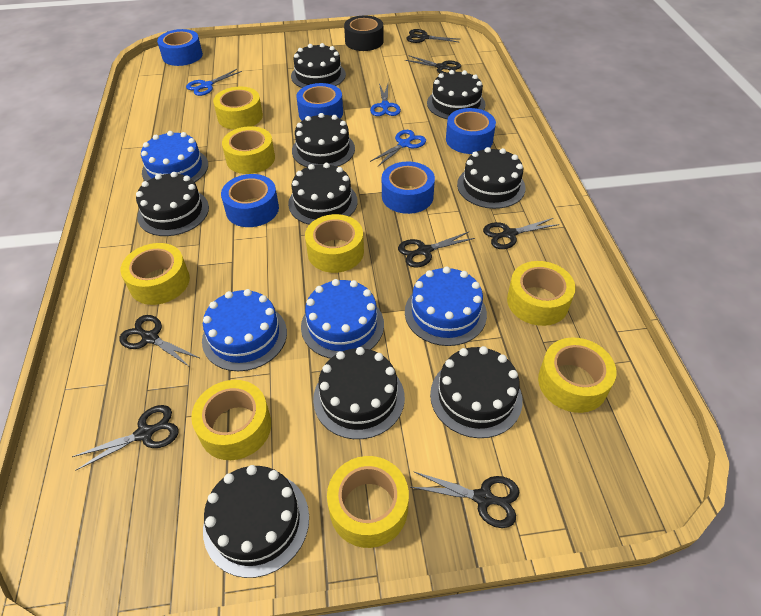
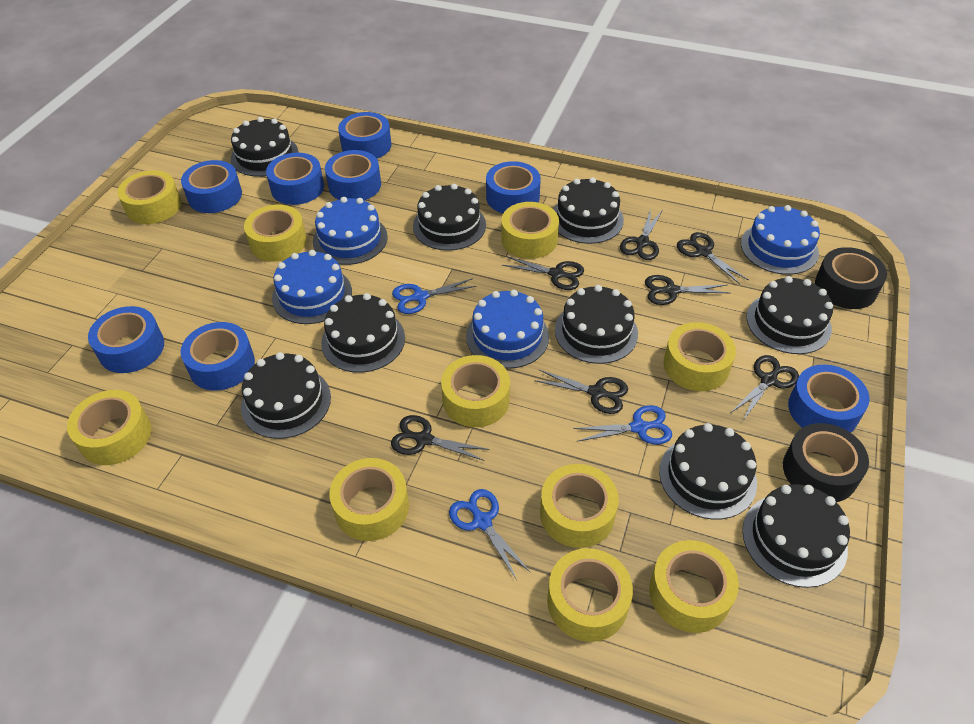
black tape: [344,15,383,51] = 1 -> [783,423,869,502] [815,247,887,309] = 2
blue tape: [157,29,203,66] [221,174,279,227] [296,83,343,121] [382,161,435,214] [446,108,496,154] = 5 -> [88,306,164,373] [180,322,255,391] [181,160,242,213] [266,153,324,205] [325,150,381,200] [338,112,392,158] [486,161,541,213] [788,364,870,433] = 8
yellow tape: [121,243,190,305] [191,380,271,460] [213,87,263,130] [222,126,275,174] [305,214,364,273] [327,456,409,548] [507,261,576,326] [538,338,617,413] = 8 -> [67,390,151,465] [117,170,181,224] [244,205,307,262] [330,458,409,541] [441,355,510,427] [501,202,559,259] [540,464,619,548] [547,548,633,642] [649,540,739,633] [664,322,736,391] = 10

